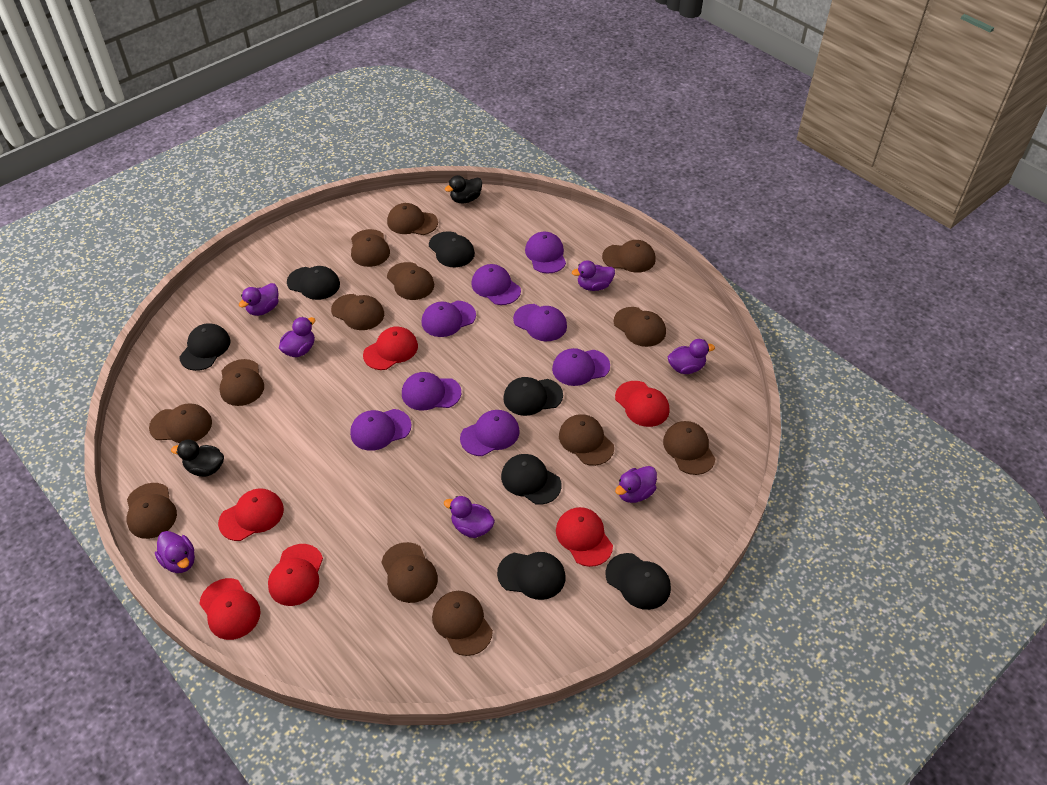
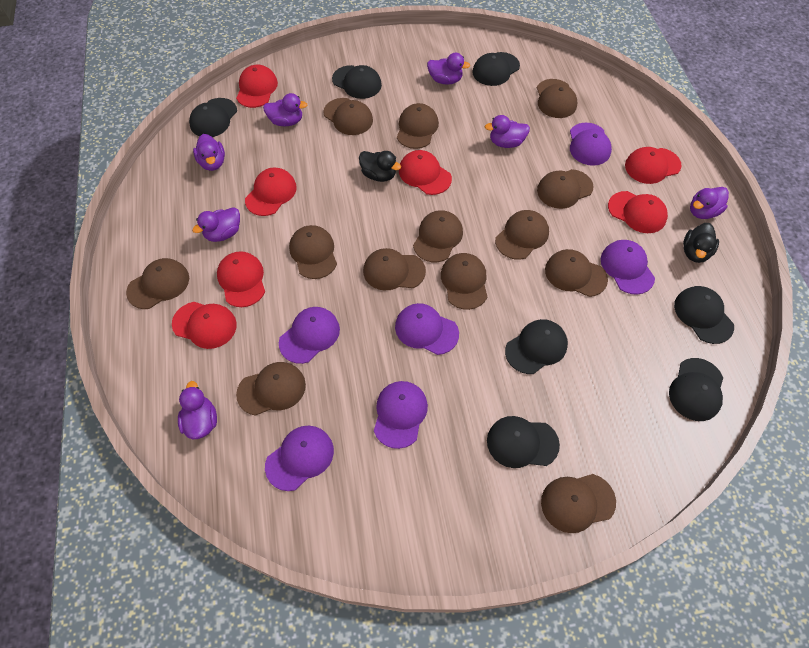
purple cap: [350,409,412,451] [402,372,461,411] [422,301,476,337] [460,410,520,456] [471,264,521,305] [513,304,567,341] [525,232,566,273] [552,348,610,386] = 8 -> [265,426,334,491] [279,307,340,364] [374,381,428,449] [395,303,459,355] [570,123,612,166] [601,240,655,295] = 6
red cap: [199,578,261,640] [218,489,284,541] [268,544,323,606] [363,326,418,370] [556,507,613,567] [615,381,670,427] = 6 -> [172,302,237,349] [217,251,265,307] [236,65,278,108] [245,167,297,216] [399,150,452,195] [608,191,668,233] [625,147,682,184] = 7

